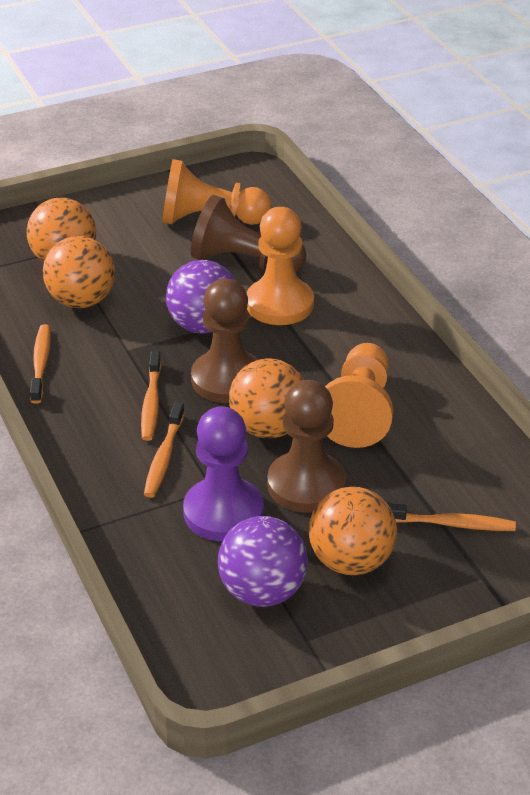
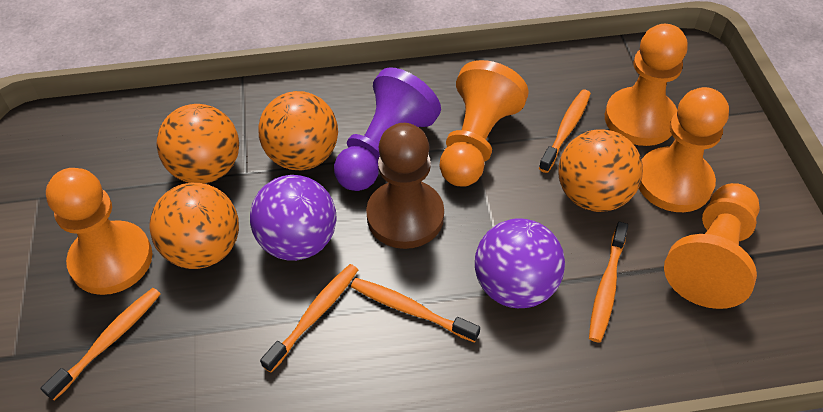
brown pawn: [191,195,307,273] [191,279,259,403] [267,380,346,513] = 3 -> [366,123,444,249] = 1
orange pawn: [162,159,271,225] [247,207,314,325] [325,343,393,448] = 3 -> [46,168,152,295] [439,60,529,187] [605,24,687,146] [639,87,729,212] [664,183,760,309] = 5
orange toothbrush: [30,324,51,404] [141,351,161,441] [144,402,185,498] [387,503,516,531] = 4 -> [41,288,161,400] [260,264,358,373] [351,278,480,343] [539,89,591,173] [589,222,628,343] = 5

